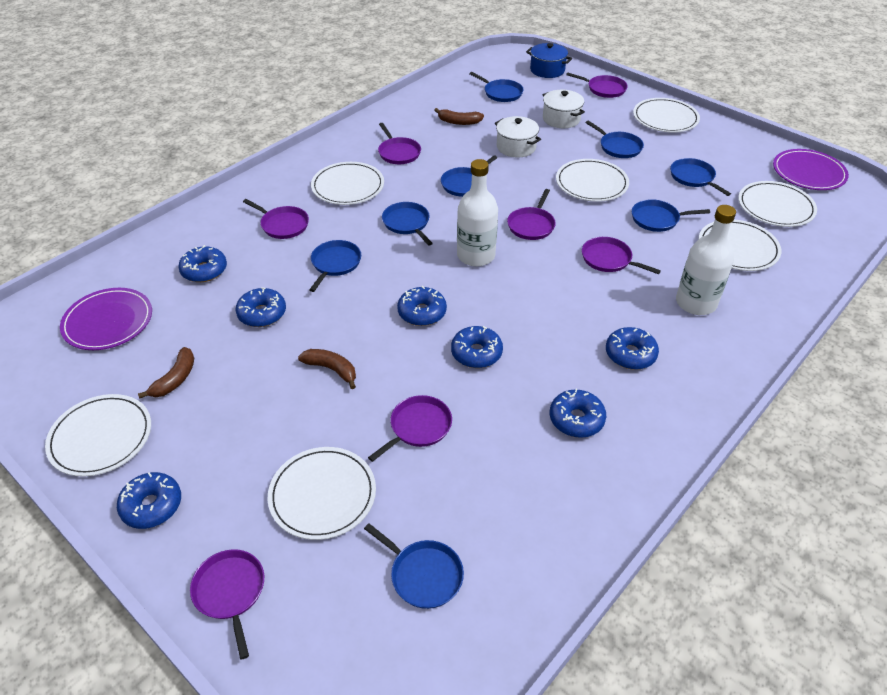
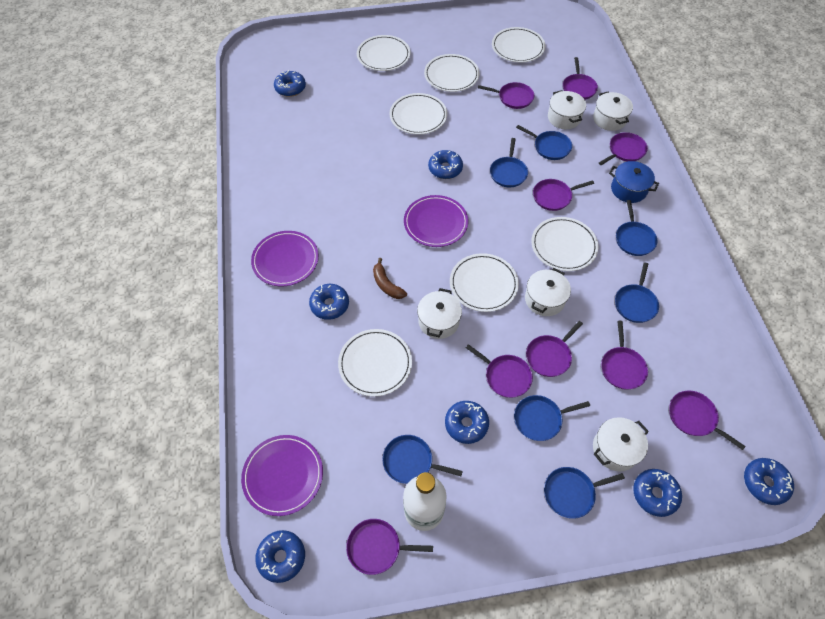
blue pan: [309,240,361,292] [364,523,464,609] [382,202,433,246] [441,155,497,197] [469,72,524,102] [585,120,644,158] [632,199,710,232] [670,158,731,196] = 8 -> [383,435,463,484] [490,138,528,187] [514,395,590,441] [516,125,572,160] [544,467,625,519] [615,262,659,323] [616,200,658,256] = 7
brown banana: [138,347,194,398] [298,349,356,389] [434,108,484,125] = 3 -> [373,258,407,299] = 1
purple pan: [190,549,264,660] [243,199,309,239] [368,395,452,462] [378,123,421,164] [507,189,556,240] [566,72,628,98] [582,237,661,274] = 7 -> [346,519,433,575] [466,344,533,398] [478,82,534,109] [526,321,583,377] [533,179,594,211] [563,57,598,100] [599,132,648,165] [601,321,648,390] [669,391,746,450] = 9
purple plate: [60,288,152,350] [773,149,849,190] = 2 -> [241,435,323,516] [251,231,319,286] [404,195,469,247] = 3
white bottle: [457,159,498,266] [676,205,736,315] = 2 -> [403,472,447,531] = 1
white pot: [495,116,541,158] [543,90,585,128] = 2 -> [417,288,462,339] [525,268,571,316] [548,90,586,129] [593,92,633,131] [593,417,649,471] = 5

